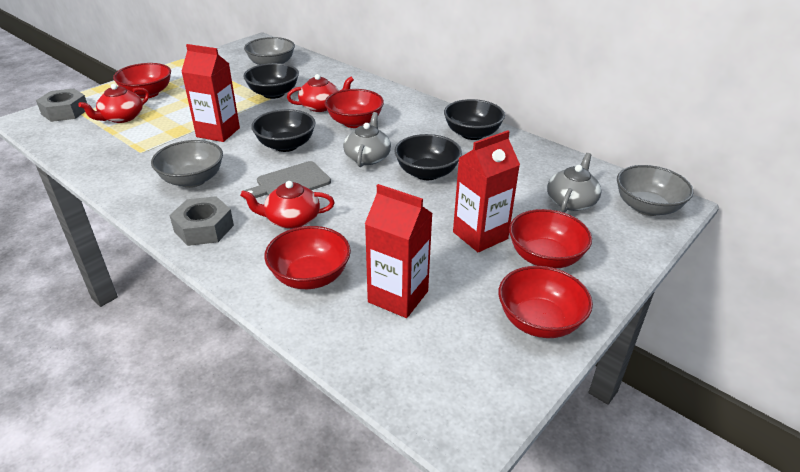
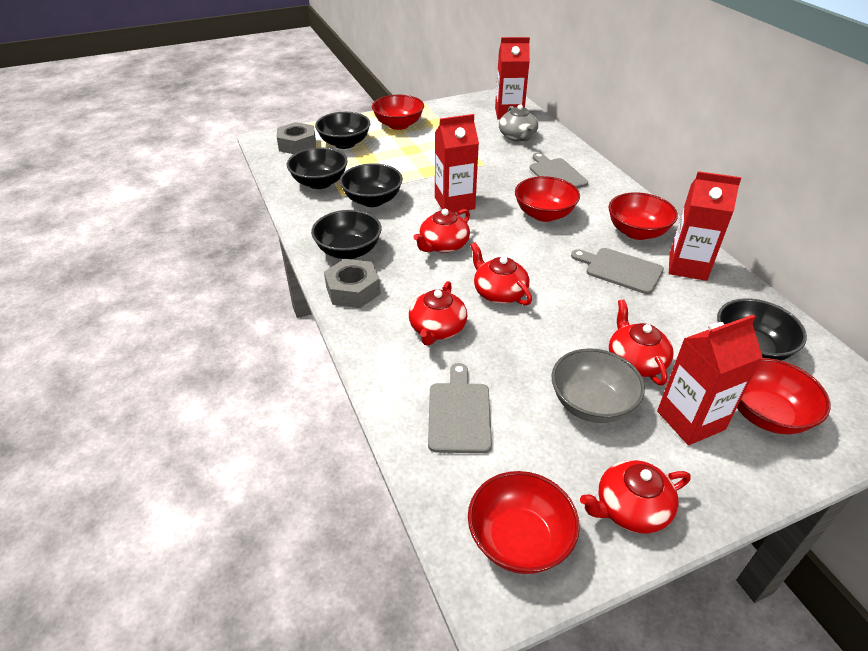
black bowl: [243,63,299,99] [251,109,315,152] [394,134,462,180] [444,99,505,140] = 4 -> [287,147,348,189] [311,210,382,259] [315,112,370,149] [340,163,403,207] [717,298,807,361] = 5
grey bowl: [151,140,223,188] [244,37,295,65] [617,165,693,216] = 3 -> [552,348,645,423] = 1
grey cutting board: [243,161,331,200] = 1 -> [428,363,492,453] [530,152,588,188] [571,248,664,294] = 3
grey teapot: [343,112,391,167] [547,153,601,213] = 2 -> [499,104,538,141] = 1
red carton: [181,44,240,142] [365,184,433,318] [453,130,520,252] = 3 -> [435,114,479,213] [495,37,530,119] [657,314,763,445] [669,171,741,281] = 4
red teapot: [78,84,149,123] [240,181,335,229] [287,74,354,112] = 3 -> [409,281,467,346] [413,209,470,253] [470,242,532,306] [580,460,690,534] [609,300,673,385] = 5

